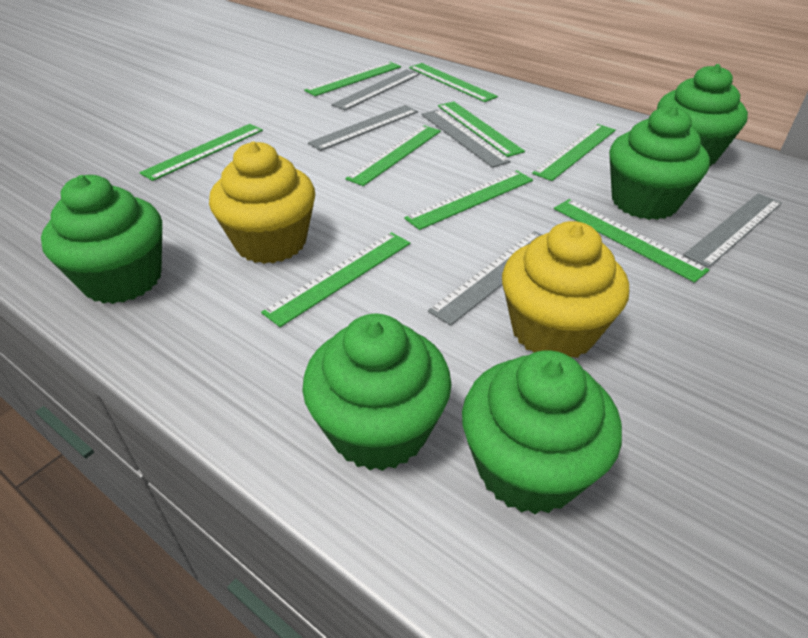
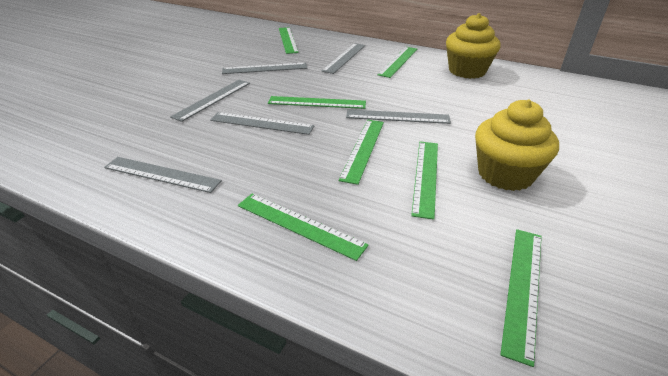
green cupcake: [41,175,162,304] [302,314,452,471] [462,350,622,514] [609,106,710,220] [657,64,748,166] = 5 -> none = 0
green ruler: [139,124,263,181] [261,232,410,327] [304,62,401,96] [345,125,441,186] [404,171,533,230] [409,63,498,102] [438,101,525,157] [532,124,616,181] [554,199,709,283] = 9 -> [238,194,369,261] [268,96,366,109] [279,27,299,54] [339,120,384,185] [377,47,417,78] [411,141,438,220] [500,229,542,367] = 7
grey ruler: [308,105,418,151] [331,69,420,110] [421,110,510,168] [428,231,542,326] [683,193,782,268] = 5 -> [104,157,222,193] [170,80,250,122] [210,112,314,135] [222,63,307,74] [322,43,365,74] [346,109,451,124] = 6

